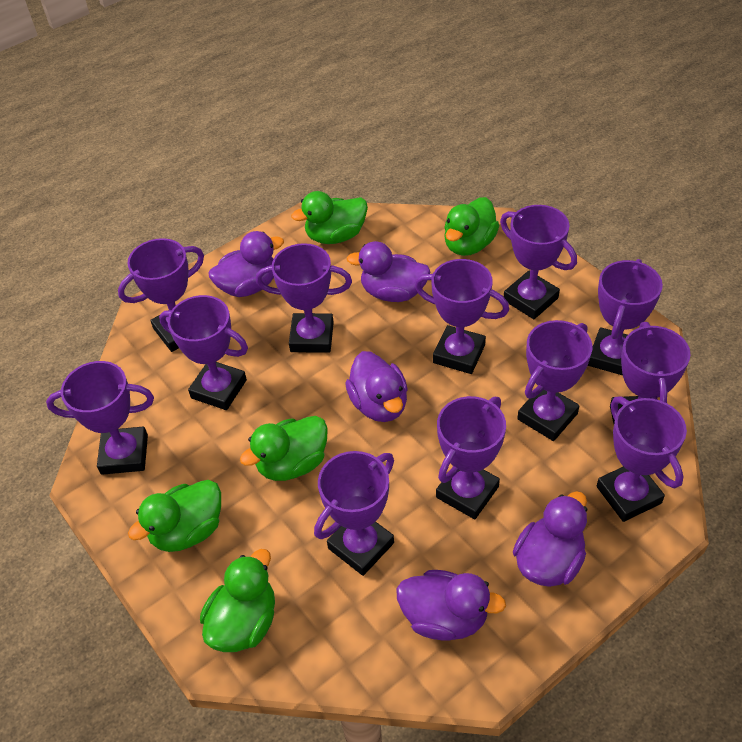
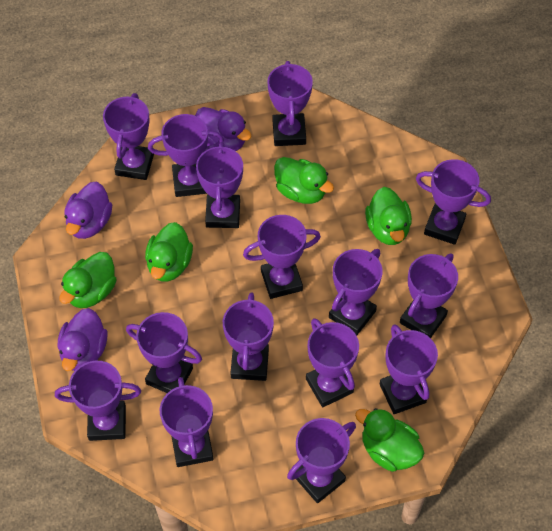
purple duck: [209,231,284,297] [345,351,408,422] [347,241,431,302] [396,570,506,641] [513,491,587,587] = 5 -> [58,308,107,371] [64,182,112,239] [195,107,251,151] = 3
purple trophy: [46,361,154,475] [118,238,204,352] [159,295,248,410] [256,243,352,353] [314,451,394,576] [415,259,509,374] [436,396,506,519] [500,205,577,319] [517,320,592,441] [588,259,663,375] [597,397,687,522] [610,322,691,424] = 12 -> [55,361,141,441] [103,93,154,180] [126,312,202,393] [148,114,224,197] [160,377,213,467] [196,142,243,228] [223,293,274,381] [243,215,321,299] [267,61,313,146] [287,418,356,503] [306,318,359,407] [329,249,383,335] [380,324,438,414] [400,253,458,338] [416,159,491,245] = 15

